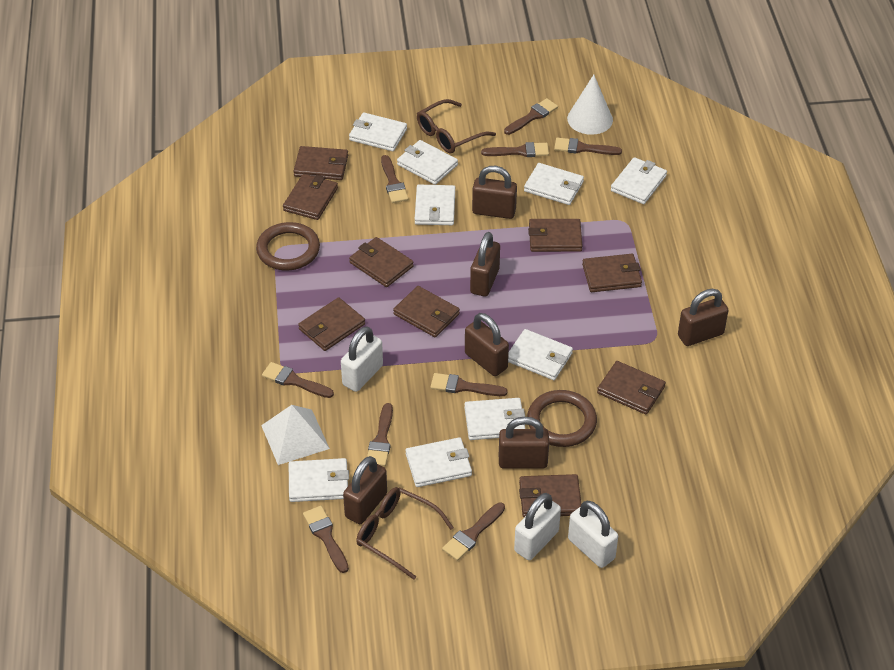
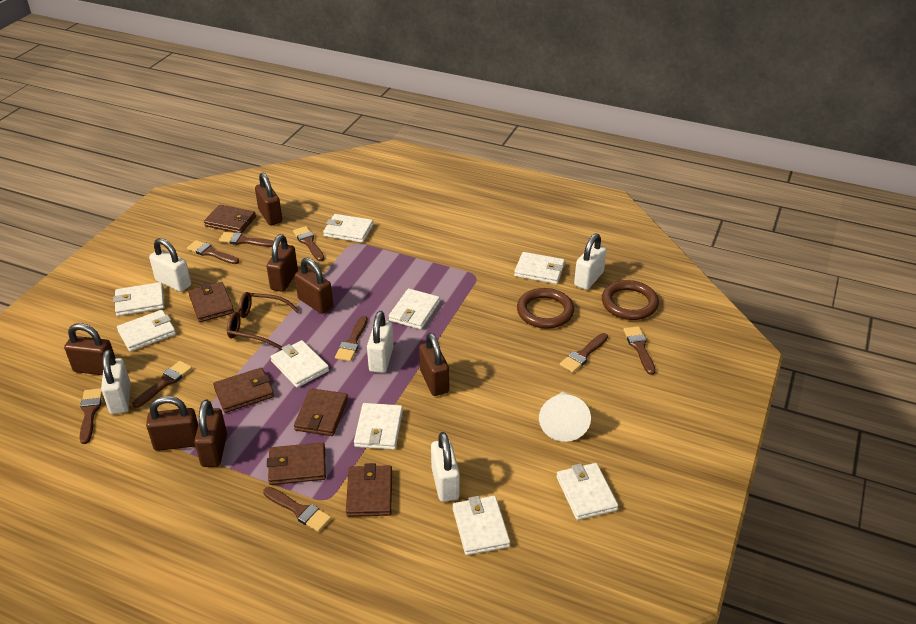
brown glasses: [356,487,454,580] [417,99,496,153] = 2 -> [227,292,300,349] = 1
brown padlock: [343,456,387,524] [465,313,509,376] [470,232,500,297] [472,166,517,219] [499,417,549,469] [678,289,729,346] = 6 -> [64,323,116,375] [146,396,198,451] [194,400,227,467] [255,172,282,225] [266,234,298,292] [295,258,333,314] [419,333,449,396] = 7
brown wallet: [283,174,338,220] [294,146,348,180] [298,297,365,351] [349,237,414,287] [393,286,460,337] [519,474,581,517] [528,219,582,252] [582,254,642,292] [597,361,666,414] = 9 -> [188,282,234,322] [204,204,256,233] [213,368,274,413] [267,442,326,485] [294,388,348,436] [346,463,392,517] = 6
white padlock: [341,326,383,392] [514,493,561,560] [568,501,618,568] = 3 -> [101,349,131,414] [149,238,191,292] [367,311,394,373] [431,432,460,502] [574,233,607,290] = 5
white pyramid: [261,405,330,465] = 1 -> none = 0

